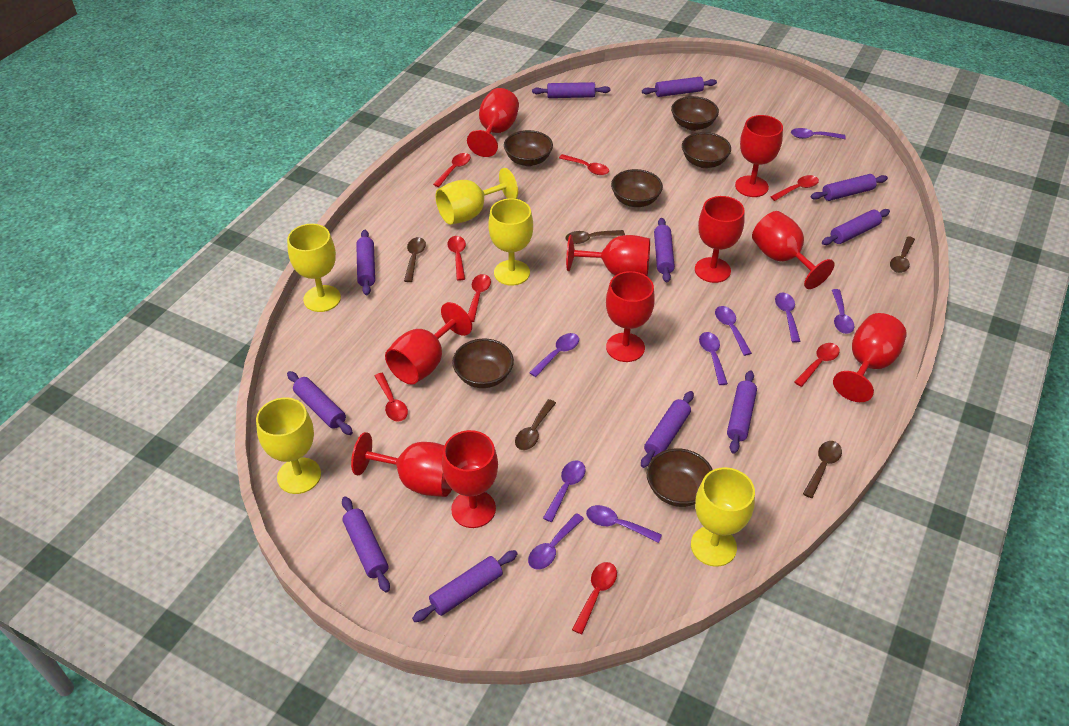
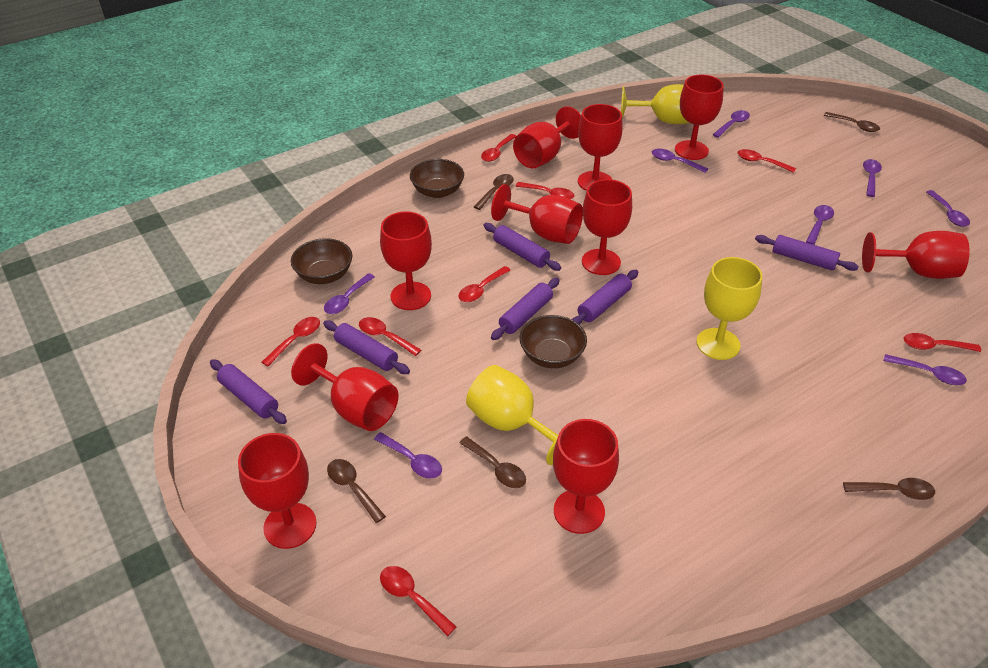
brown bowl: [452,339,514,388] [504,130,553,166] [611,169,663,207] [647,448,712,507] [671,96,719,131] [682,132,731,168] = 6 -> [291,238,352,284] [410,159,464,198] [520,315,587,368] = 3
purple rolling pin: [287,371,353,435] [342,496,390,593] [356,230,375,295] [412,550,518,622] [532,82,610,98] [641,391,694,468] [642,77,717,97] [654,218,675,282] [727,370,757,454] [811,174,888,201] [822,209,890,245] = 11 -> [210,359,287,424] [323,320,410,374] [484,223,561,271] [491,278,560,340] [572,270,638,325] [755,235,859,271] = 6
purple spoon: [528,513,584,569] [529,333,579,377] [543,460,586,522] [586,505,662,543] [699,332,728,385] [715,306,752,356] [775,292,801,343] [791,128,846,139] [832,289,854,334] = 9 -> [324,273,375,314] [374,432,442,479] [652,149,708,173] [713,110,750,138] [806,205,834,245] [863,159,882,197] [883,354,967,385] [926,190,970,227] = 8
yellow goblet: [256,398,321,494] [287,224,341,312] [436,168,518,225] [488,199,533,286] [691,467,755,567] = 5 -> [466,365,558,465] [621,84,689,124] [696,257,763,360] = 3

